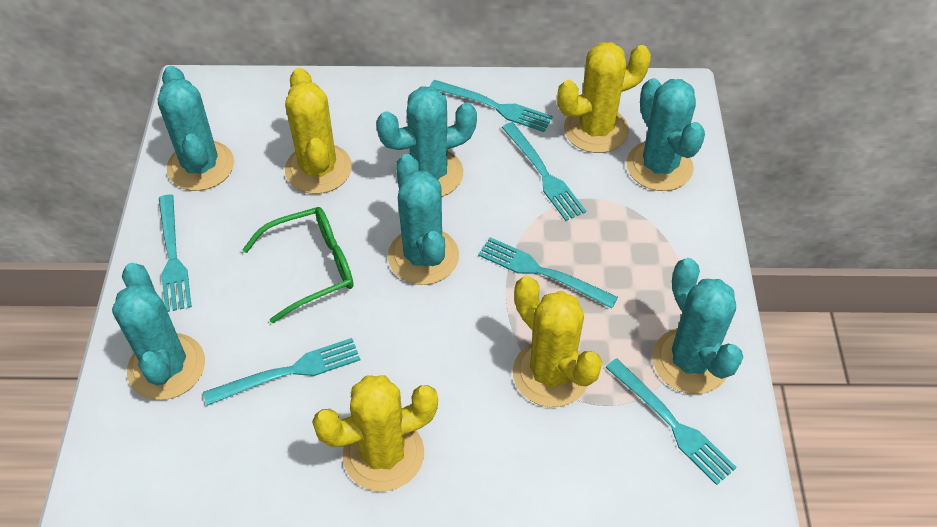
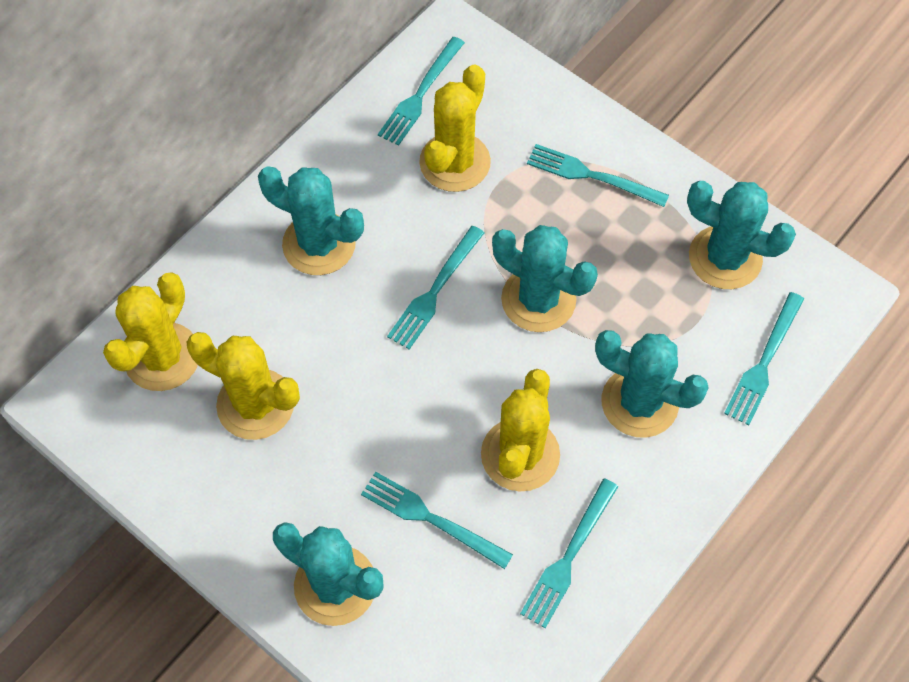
green glasses: [242,207,354,323] = 1 -> none = 0
turquoise cactus: [112,263,205,400] [158,66,234,191] [376,86,477,197] [388,154,459,285] [626,78,705,191] [653,258,743,394] = 6 -> [258,166,364,275] [273,522,384,626] [492,225,598,332] [595,330,709,438] [687,181,796,289] = 5

